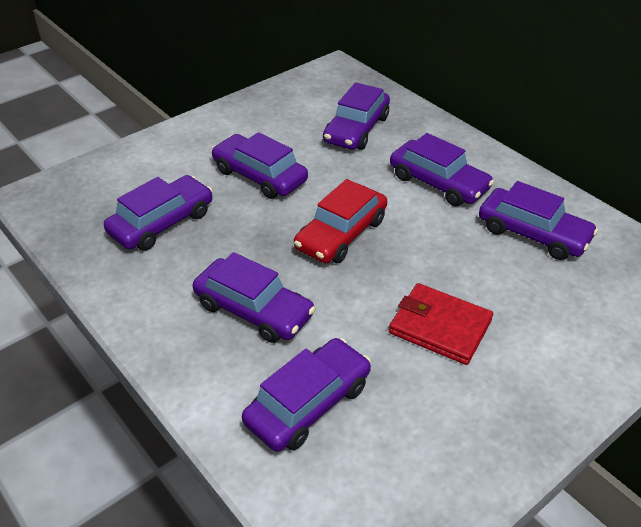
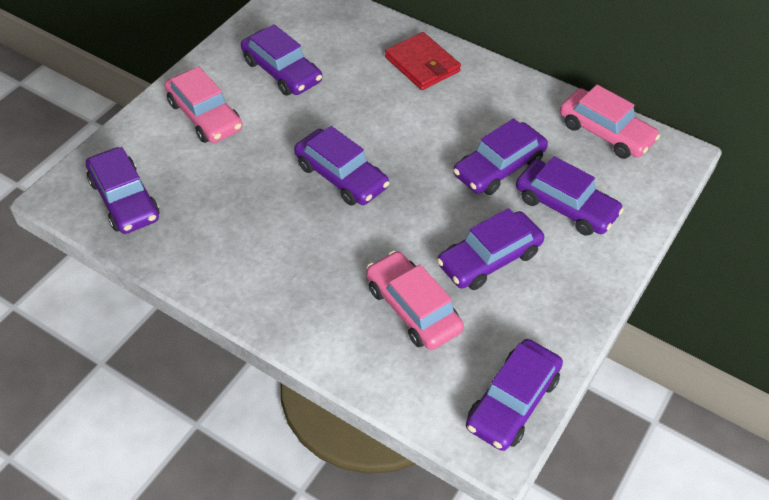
pink car: none = 0 -> [164,67,243,143] [366,251,464,350] [560,85,660,159] = 3
red car: [294,179,387,263] = 1 -> none = 0

